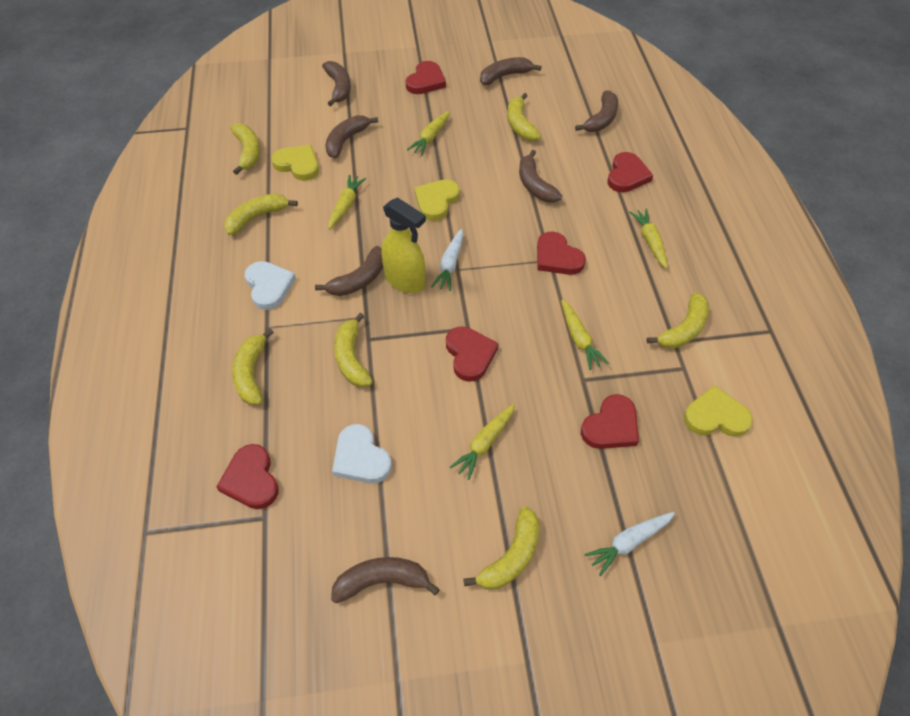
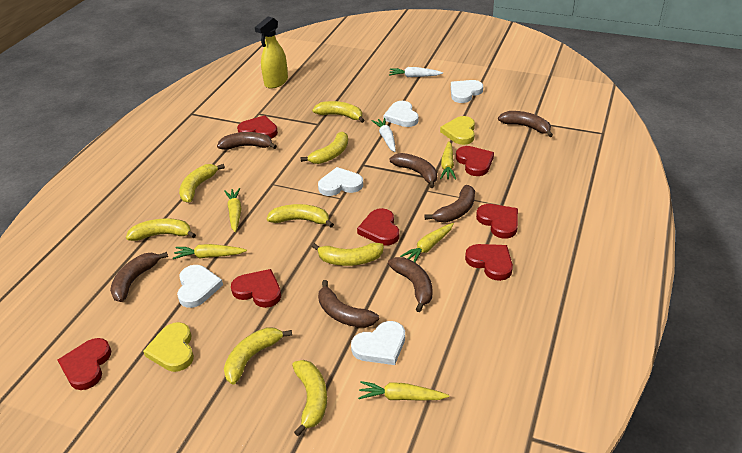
red heart: [216,444,279,509] [405,61,446,94] [446,326,499,382] [537,231,586,275] [581,394,639,449] [608,152,653,192] = 6 -> [58,338,111,390] [231,269,281,308] [237,115,278,139] [357,208,399,246] [456,146,494,176] [465,244,513,281] [476,204,518,239] = 7
white heart: [245,261,296,310] [332,424,392,483] = 2 -> [177,265,223,308] [318,167,363,196] [351,321,405,365] [384,101,419,127] [451,80,483,103] = 5
yellow banana: [224,194,298,235] [230,123,260,175] [232,329,274,405] [334,313,373,387] [463,506,539,589] [507,93,541,141] [647,292,709,348] = 7 -> [126,218,196,241] [179,164,225,203] [224,327,292,385] [266,204,334,227] [292,360,327,436] [300,131,348,164] [312,101,365,123] [312,243,384,266] = 8
yellow heart: [271,145,319,181] [414,179,460,221] [684,385,753,437] = 3 -> [143,322,194,372] [440,116,475,145] = 2

